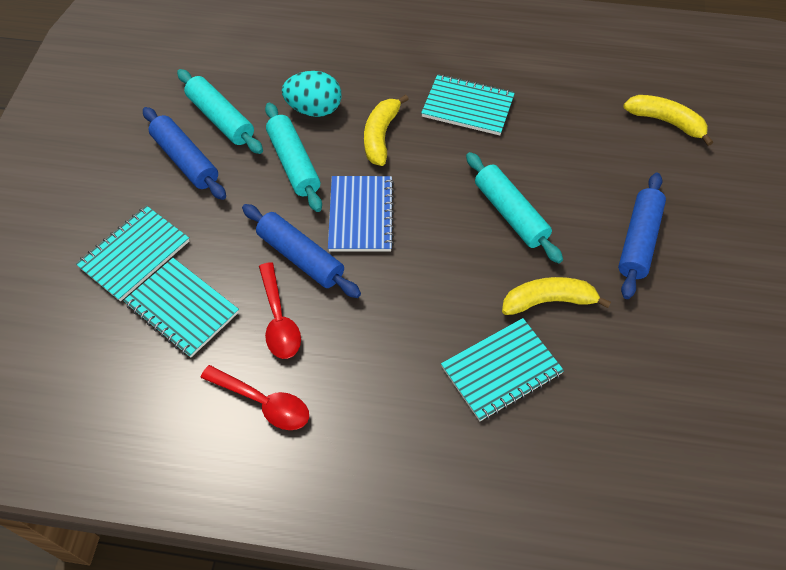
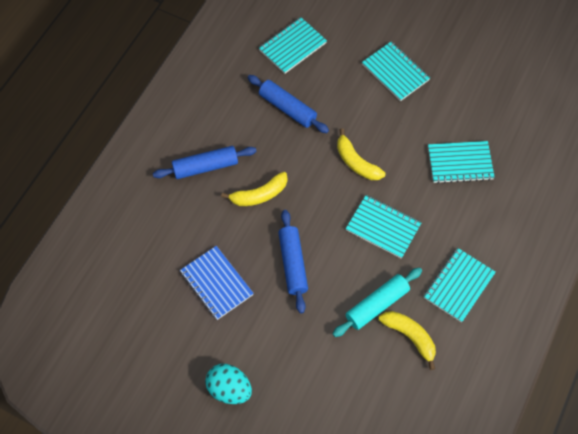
red spoon: [200,365,309,430] [259,262,301,359] = 2 -> none = 0
turquoise notebook: [76,206,189,301] [123,258,239,358] [421,74,515,135] [441,318,564,421] = 4 -> [259,17,327,74] [346,195,421,259] [362,42,430,101] [424,248,496,322] [428,141,495,184] = 5
turquoise rolling pin: [177,69,263,154] [265,102,322,212] [466,152,563,263] = 3 -> [332,267,422,337] = 1

